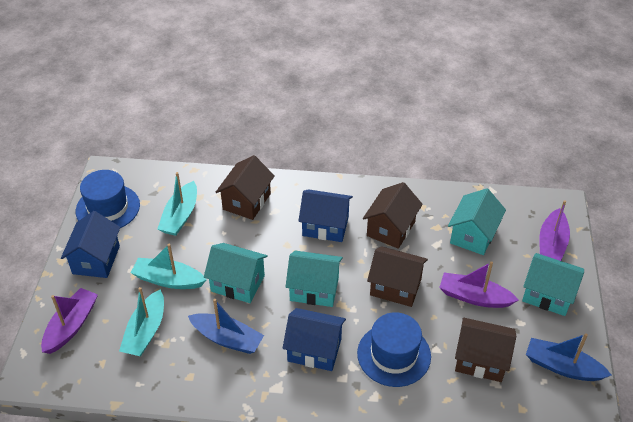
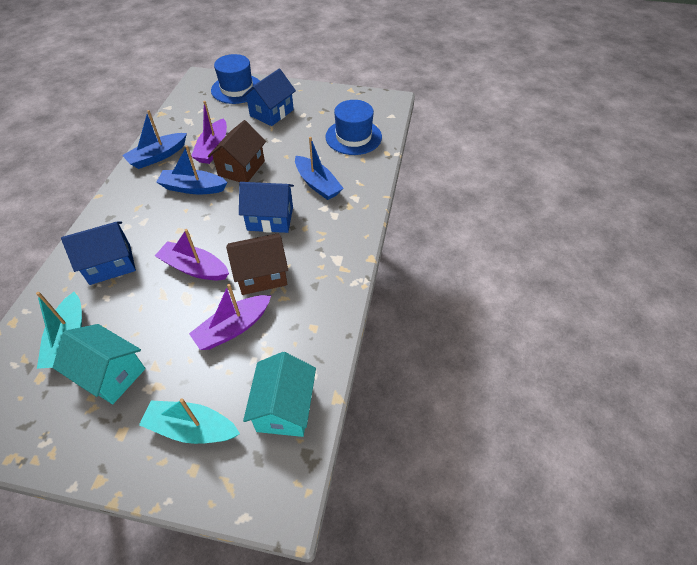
blue boat: [188,299,264,354] [526,333,611,381] = 2 -> [122,110,187,169] [156,145,228,194] [295,137,344,200] = 3
brown house: [216,155,275,220] [363,182,423,249] [367,246,428,307] [455,318,516,382] = 4 -> [208,120,266,182] [226,233,288,295] = 2
turquoise boat: [119,287,164,356] [131,244,206,289] [157,172,197,236] = 3 -> [36,292,82,369] [139,398,240,444] = 2
turquoise house: [204,243,268,303] [285,251,343,307] [448,188,506,255] [522,253,584,316] = 4 -> [53,324,146,404] [243,352,316,437] = 2

